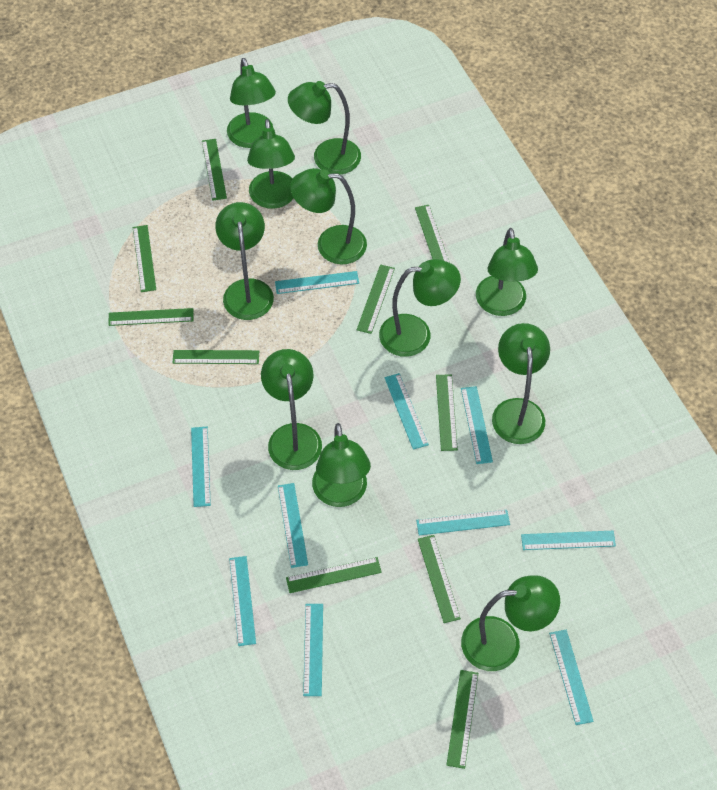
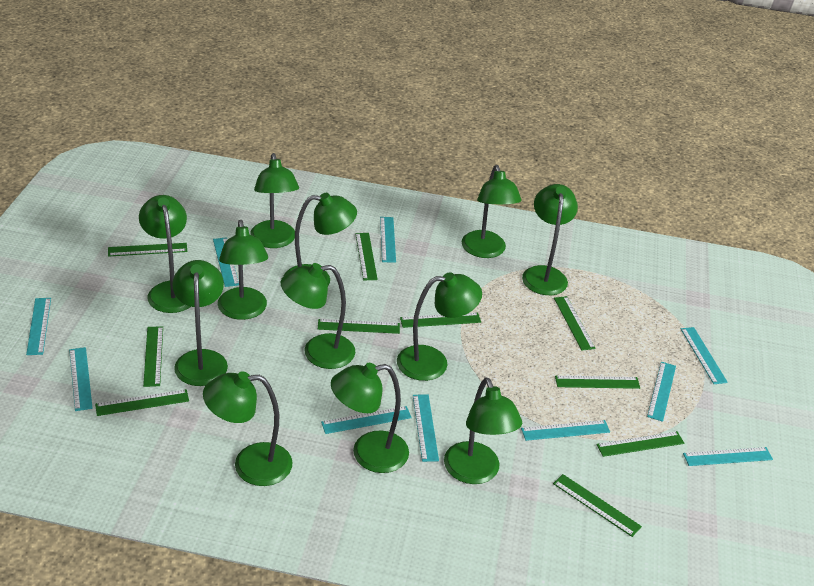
green lamp: [215,202,274,320] [227,58,276,148] [247,119,295,208] [261,349,322,470] [288,81,361,175] [290,168,367,264] [312,423,371,507] [379,259,461,357] [461,575,560,671] [476,228,538,316] [492,323,550,444] = 11 -> [139,195,191,313] [172,260,228,386] [203,371,293,486] [218,220,268,320] [250,153,299,248] [281,263,355,369] [284,193,357,286] [331,363,409,473] [397,272,482,381] [444,378,522,484] [462,165,521,258] [522,184,578,295] = 12

